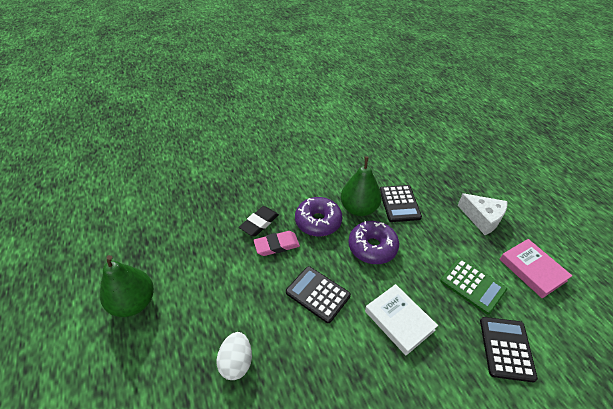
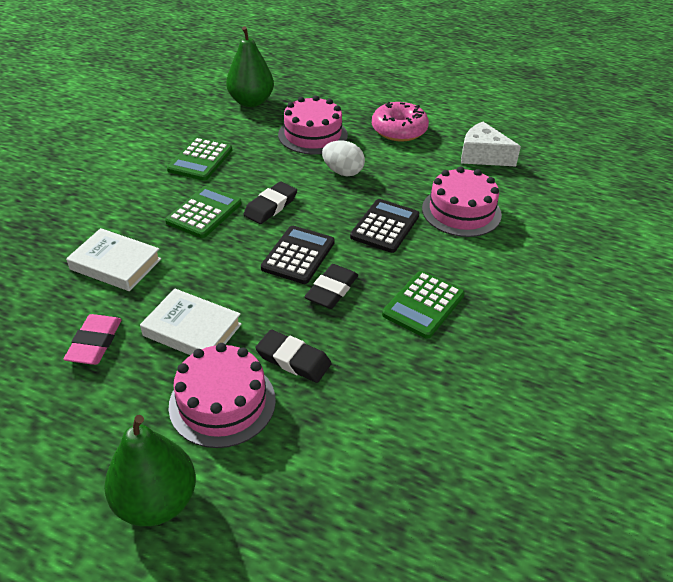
black calculator: [286,266,351,323] [380,185,422,222] [480,317,538,382] = 3 -> [261,226,335,284] [350,199,419,253] = 2
black eraser: [239,206,279,237] = 1 -> [243,181,297,224] [255,329,332,383] [304,264,358,309] = 3
green calculator: [440,258,507,314] = 1 -> [165,186,242,238] [167,137,232,181] [382,271,465,339] = 3
pink book: [500,239,572,298] = 1 -> none = 0
pink cake: none = 0 -> [169,343,276,448] [278,96,348,154] [422,166,502,237] = 3
pink donut: none = 0 -> [372,102,429,142] = 1
purple donut: [295,197,342,236] [349,221,399,264] = 2 -> none = 0
white book: [365,284,438,355] = 1 -> [66,228,161,291] [140,288,242,355] = 2

